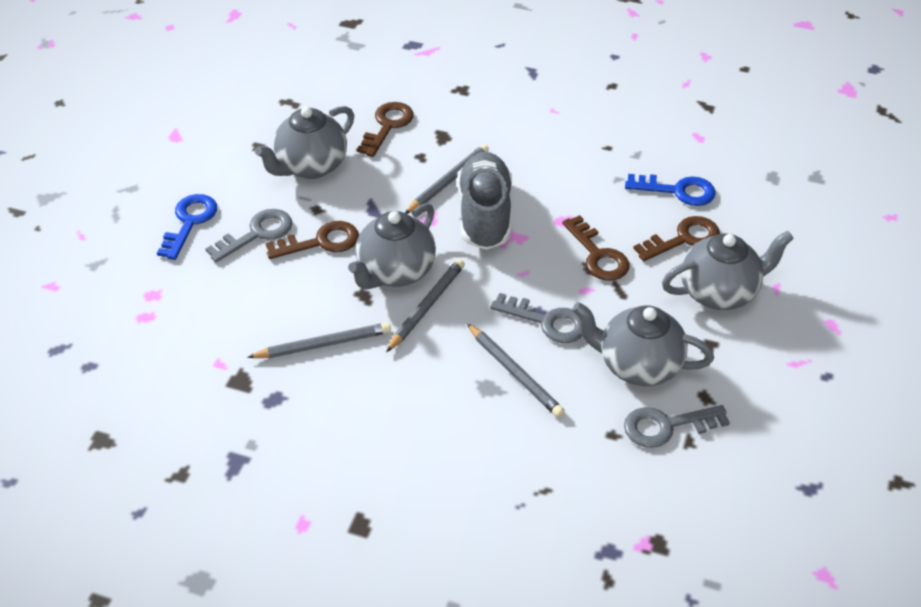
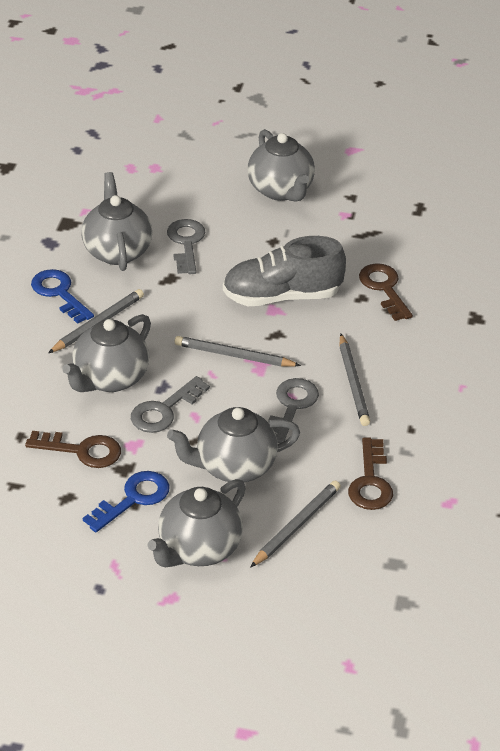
brown key: [266,221,359,259] [357,102,414,157] [562,215,630,281] [633,216,720,261] = 4 -> [25,431,121,468] [348,437,393,510] [359,263,413,321] = 3
grey teapot: [255,106,354,179] [348,203,436,290] [572,302,714,386] [662,231,794,310] = 4 -> [62,314,151,392] [82,172,152,271] [148,479,246,567] [167,407,300,483] [247,129,315,201] = 5

